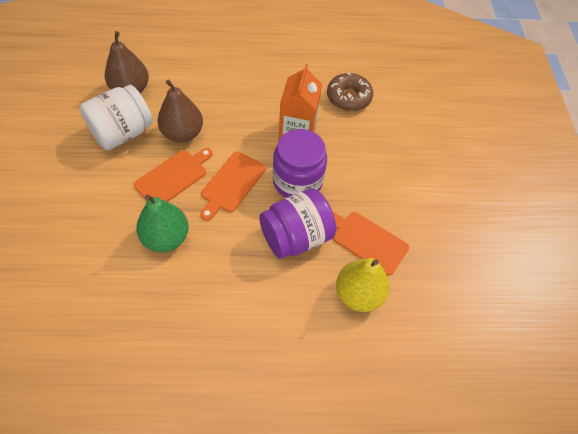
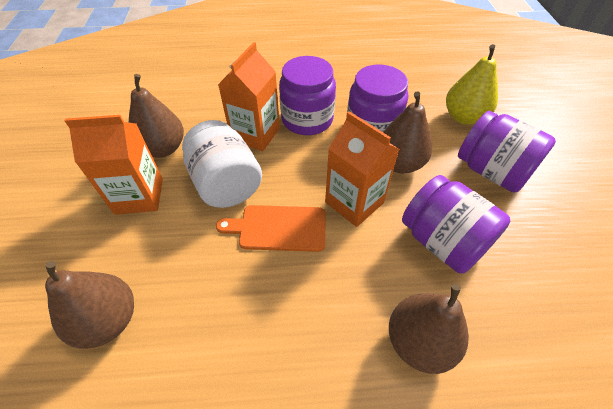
brown donut: [327,72,373,111] = 1 -> none = 0
brown pear: [105,31,149,93] [158,80,203,143] = 2 -> [45,261,134,349] [129,74,184,158] [383,91,433,173] [389,284,469,374] = 4
green pear: [136,194,189,252] = 1 -> none = 0
orange carton: [278,64,322,142] = 1 -> [64,115,163,215] [218,42,280,151] [325,111,400,227] = 3
orange cutting board: [134,148,213,202] [200,152,266,221] [332,211,409,275] = 3 -> [216,205,325,252] = 1
purple jar: [259,188,336,259] [273,129,327,198] = 2 -> [279,56,336,135] [347,64,408,132] [402,175,510,273] [458,111,556,193] = 4

